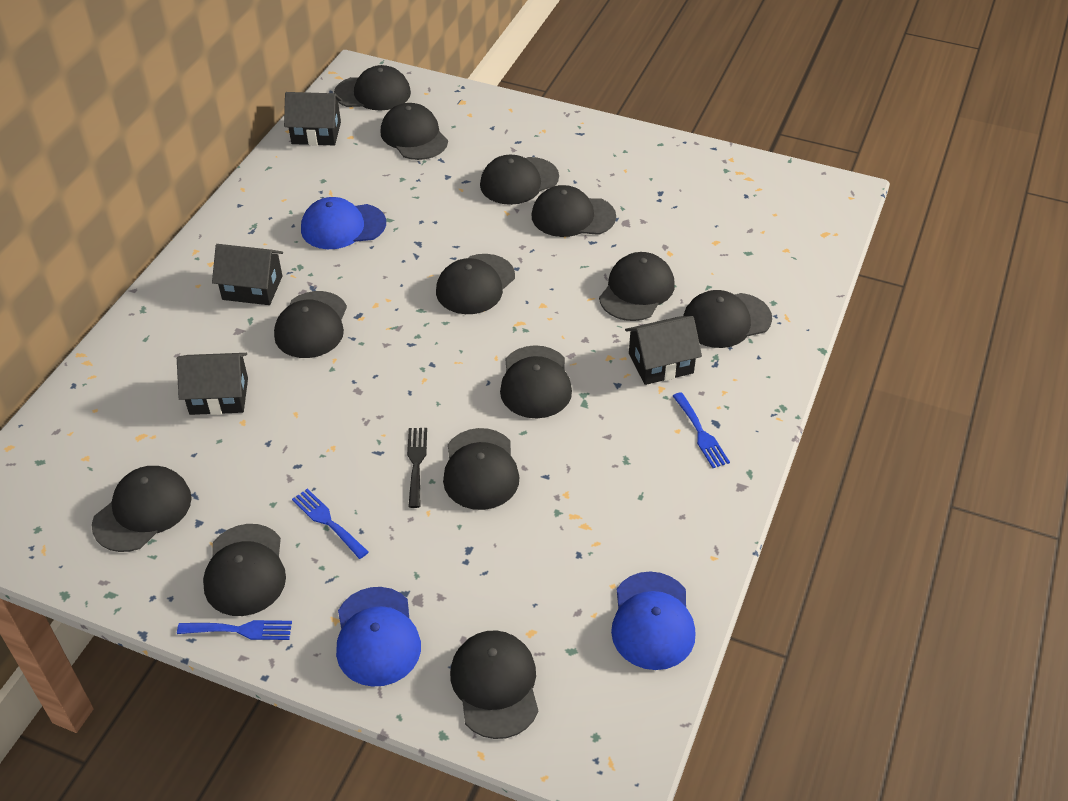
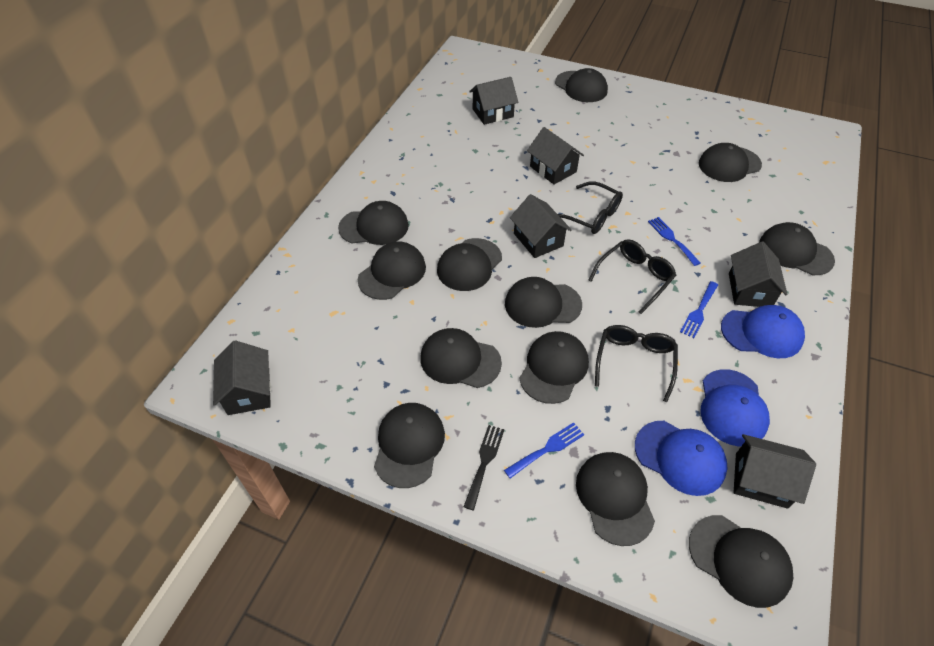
black cap: [92,466,192,552] [203,524,286,616] [274,291,347,358] [334,65,411,110] [380,103,448,160] [436,254,515,314] [443,428,519,510] [450,630,538,739] [480,155,559,205] [500,345,572,418] [531,185,616,237] [599,252,675,321] [683,290,772,348] = 13 -> [338,201,409,245] [358,241,426,300] [374,403,445,488] [420,328,502,388] [437,238,502,291] [505,277,582,328] [519,331,589,404] [555,68,608,102] [576,452,655,546] [689,515,793,608] [699,143,762,182] [759,222,835,275] = 12
black glasses: none = 0 -> [558,181,623,234] [589,239,676,314] [595,325,678,402] = 3
black house: [177,353,248,415] [212,244,283,305] [284,92,342,146] [625,316,702,385] = 4 -> [213,340,271,415] [469,77,518,125] [510,194,572,258] [527,127,584,184] [729,242,788,307] [734,434,816,509] = 6

